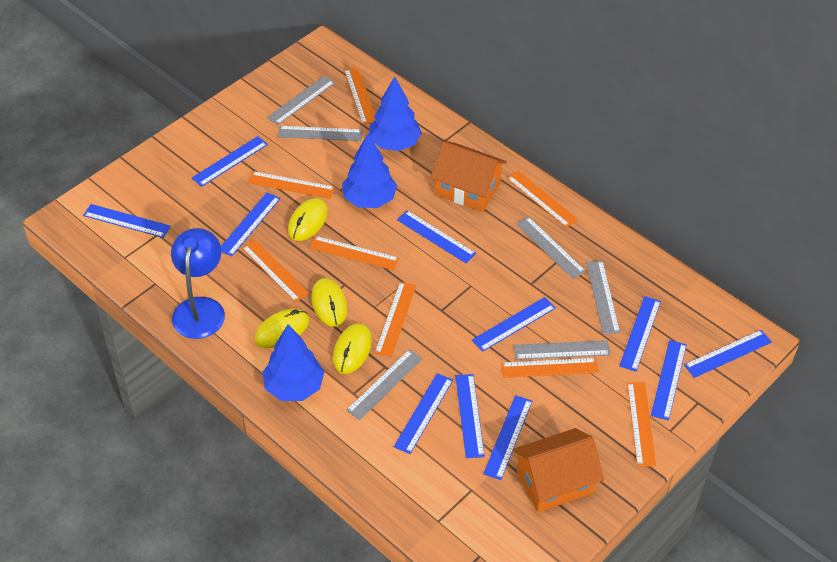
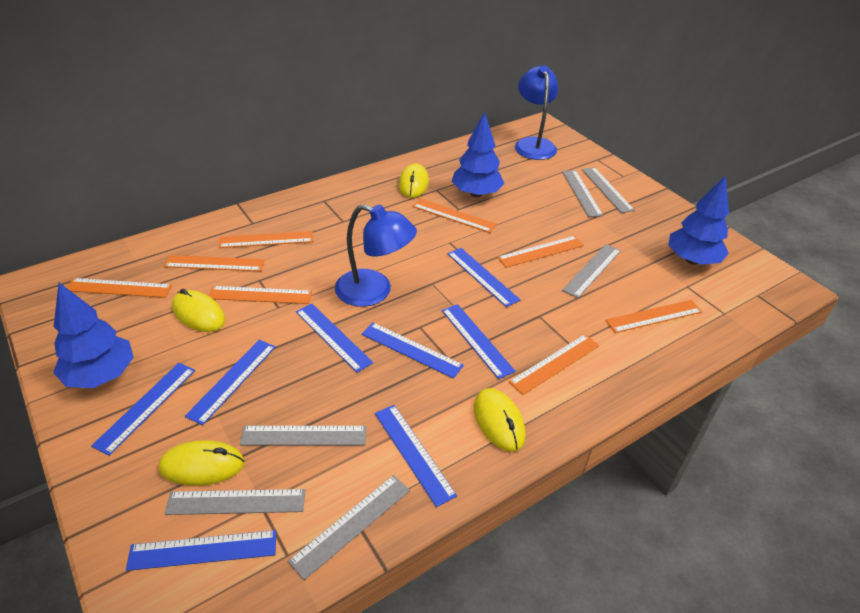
blue lamp: [171,228,225,339] = 1 -> [335,204,417,307] [515,65,558,160] = 2
blue ruler: [83,204,171,238] [192,136,268,187] [221,193,280,257] [394,373,453,454] [397,210,476,263] [456,374,485,458] [472,297,556,352] [483,395,532,480] [619,296,661,372] [651,340,687,421] [684,330,772,378] = 11 -> [91,363,195,456] [126,530,276,571] [185,340,275,425] [296,303,373,373] [362,323,464,379] [375,405,457,507] [442,304,516,379] [448,248,520,307] = 8
orange house: [431,141,507,212] [513,428,604,512] = 2 -> none = 0

